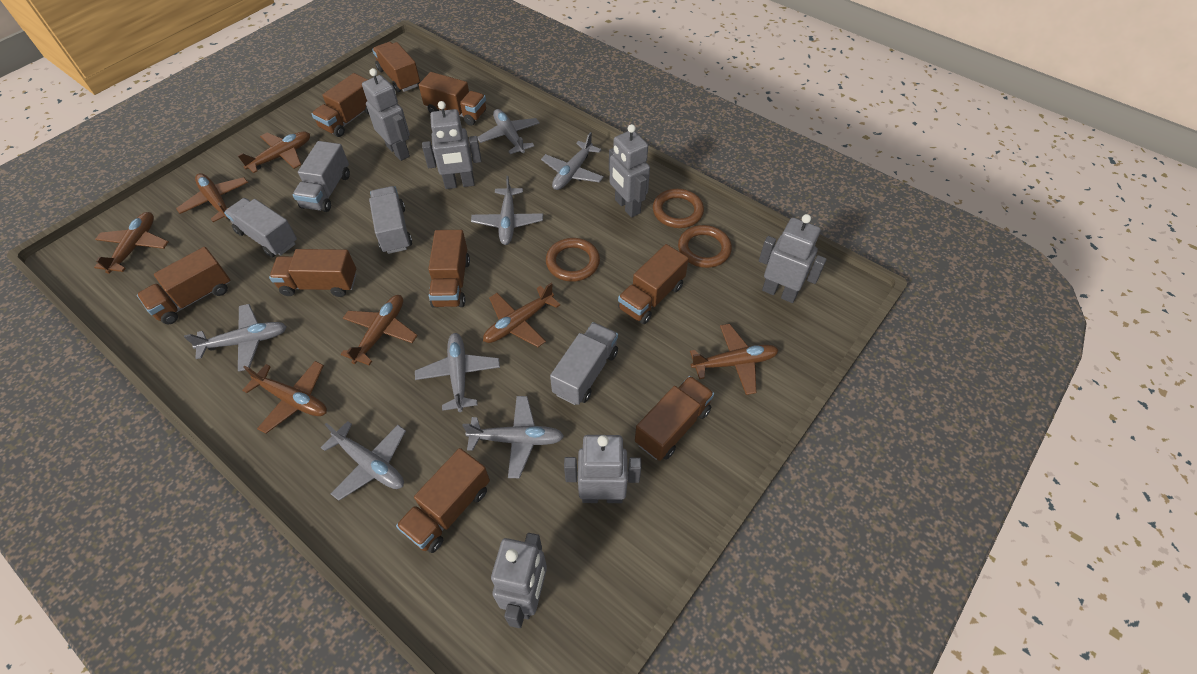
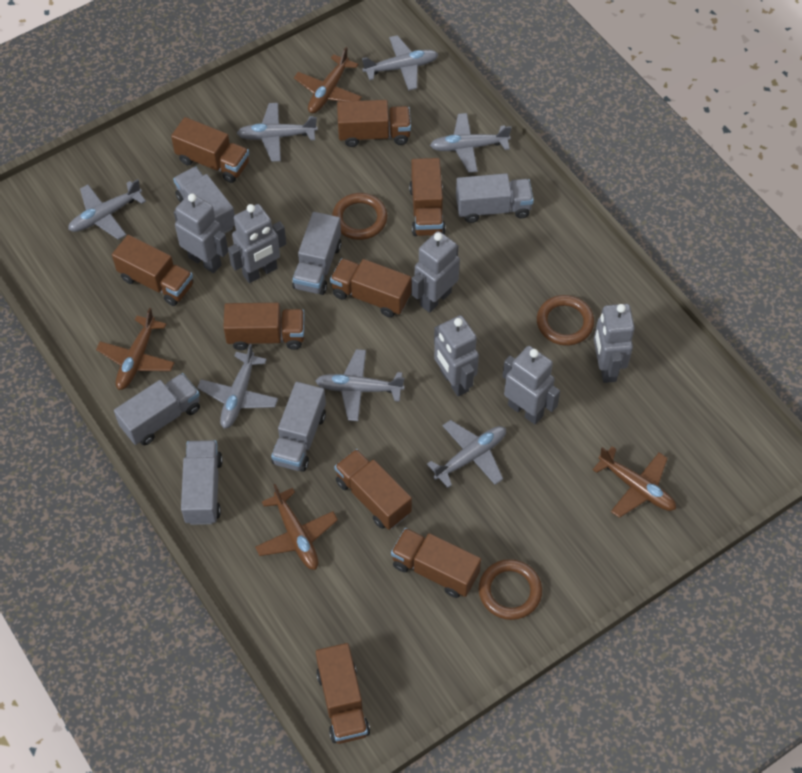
brown plane: [94,212,169,274] [176,173,248,222] [238,131,310,173] [242,361,327,434] [341,295,418,365] [483,283,560,347] [690,324,778,395] = 7 -> [96,308,175,390] [255,484,338,570] [294,47,362,113] [593,446,676,518] = 4
grey truck: [224,198,297,258] [293,141,350,212] [369,186,412,254] [550,322,618,405] = 4 -> [114,373,200,445] [173,166,235,234] [181,440,223,525] [271,382,326,472] [292,212,341,295] [456,173,534,223] = 6

